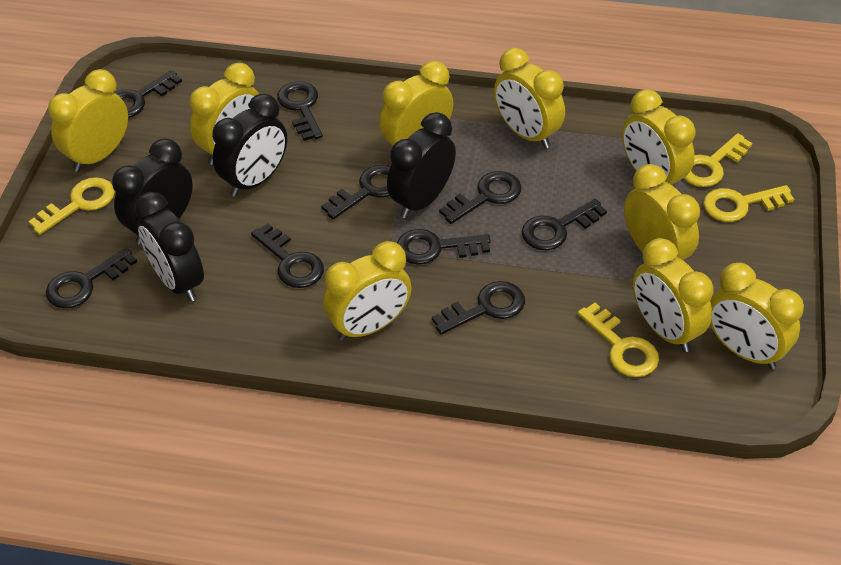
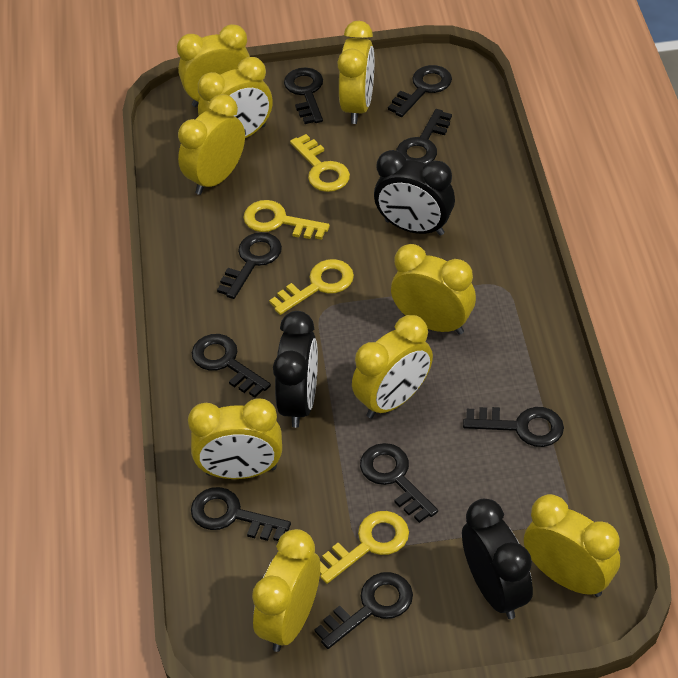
black clock: [112,138,193,245] [134,192,204,302] [212,93,287,197] [387,112,456,218] = 4 -> [273,311,318,428] [374,150,455,236] [462,499,533,619] = 3

